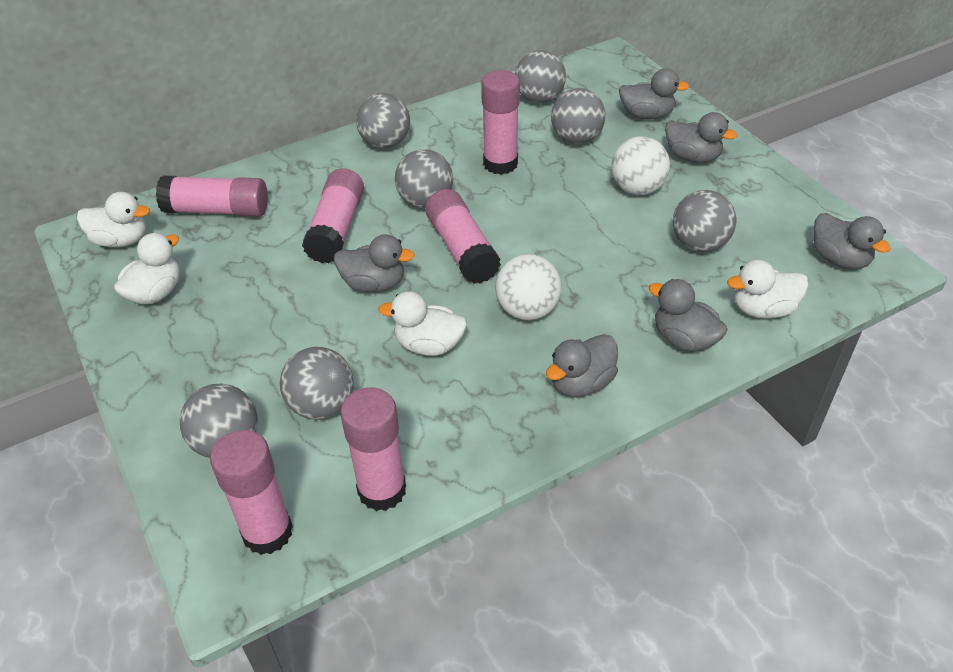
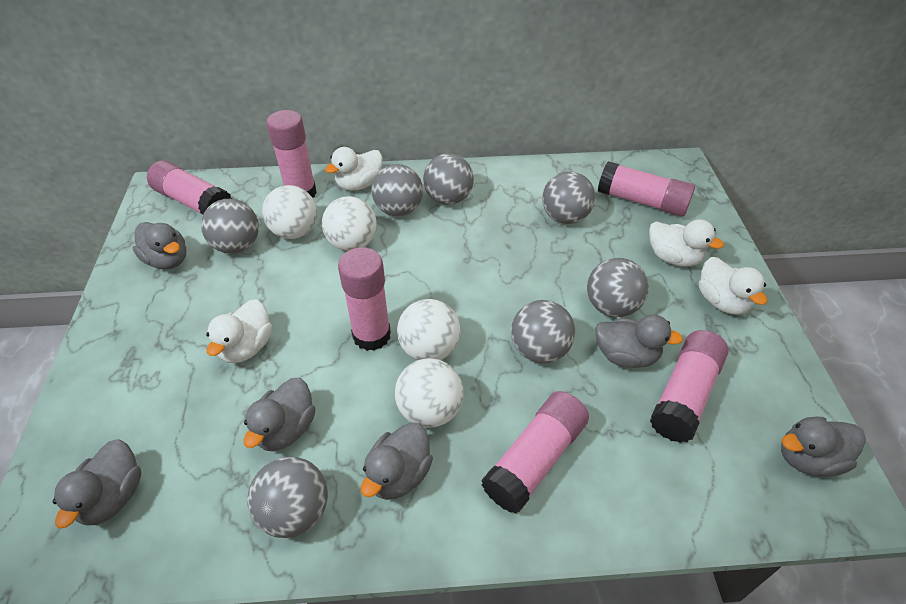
white ball: [495,254,561,320] [611,136,670,195] = 2 -> [262,185,317,239] [322,196,377,251] [395,358,464,428] [397,299,461,360] = 4

